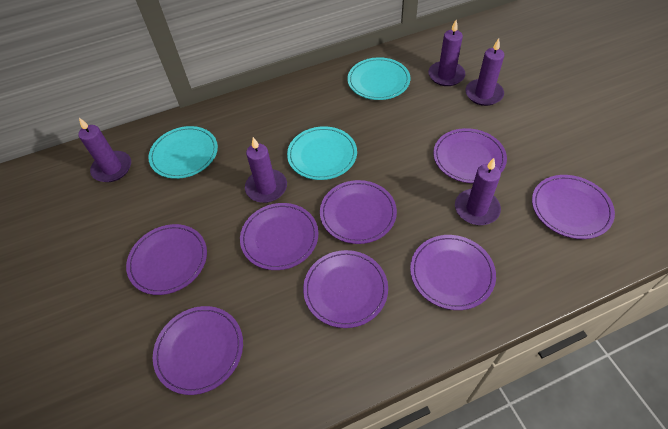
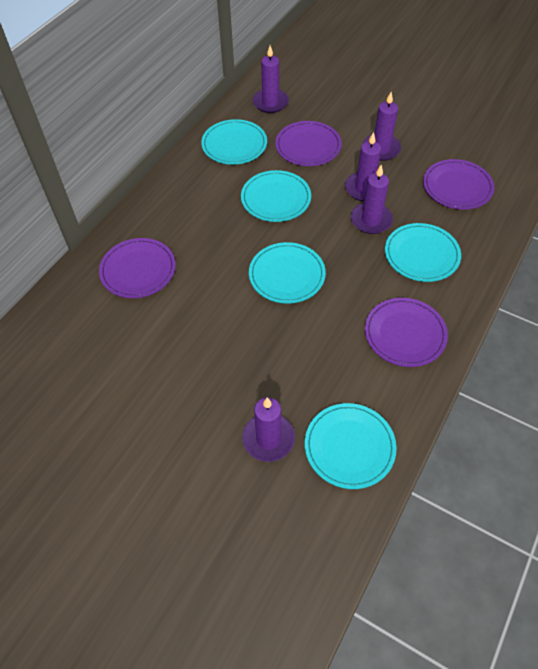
purple plate: [126,224,207,295] [153,306,243,395] [240,203,318,270] [303,250,388,328] [320,180,397,244] [410,235,496,310] [433,128,507,183] [532,175,615,239] = 8 -> [99,238,176,298] [275,121,342,166] [365,298,448,367] [423,159,494,210] = 4
turquoise plate: [148,126,218,179] [287,126,357,180] [347,57,410,100] = 3 -> [201,119,267,165] [241,170,311,222] [249,242,326,304] [305,403,397,489] [385,223,461,282] = 5

